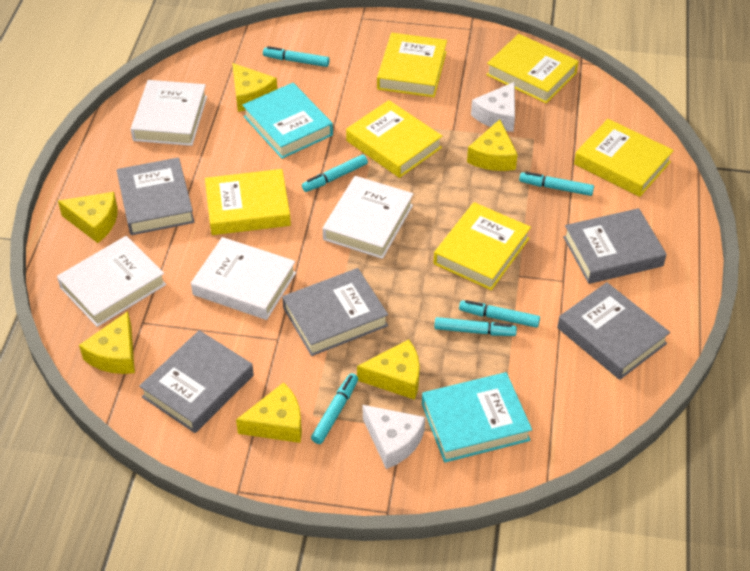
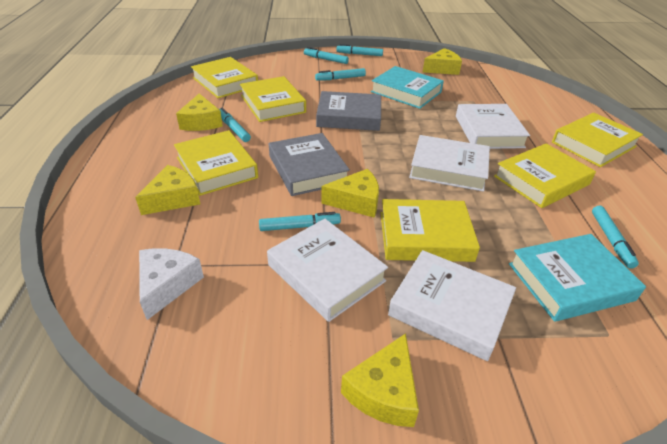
grey book: [117,157,195,235] [139,330,254,433] [282,268,388,356] [557,282,670,380] [563,208,667,284] = 5 -> [269,133,350,196] [316,91,381,131] = 2
white cheese: [363,405,425,469] [471,82,515,132] = 2 -> [139,249,204,320] = 1
yellow cheese: [58,192,117,243] [79,311,135,374] [232,63,277,112] [236,382,302,443] [357,339,420,400] [467,119,518,171] = 6 -> [135,165,200,215] [176,94,223,131] [321,169,379,218] [341,333,419,427] [423,48,462,75] = 5

